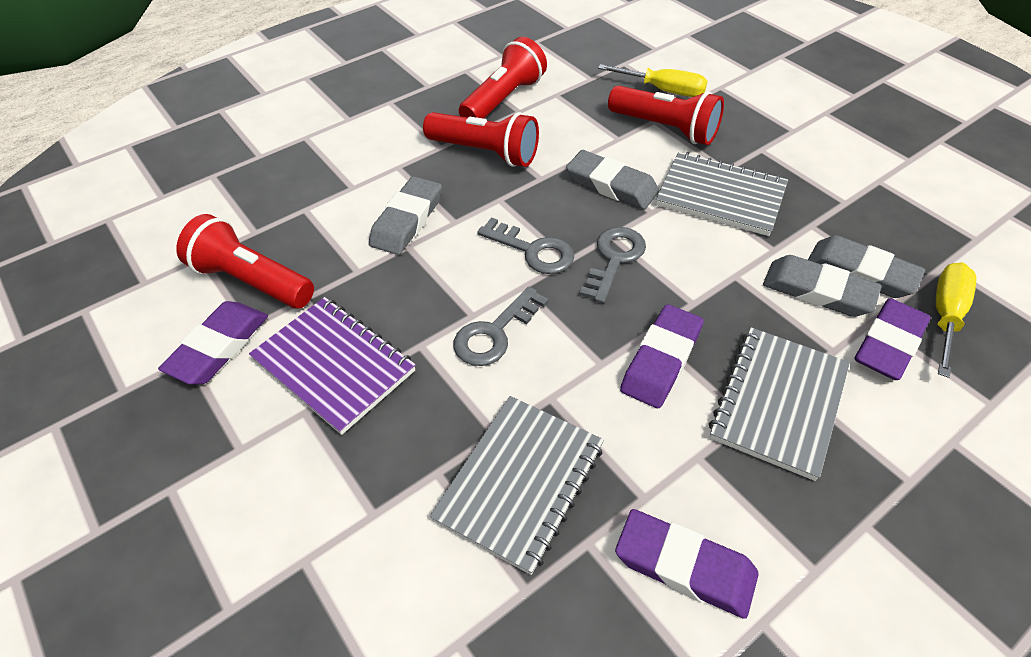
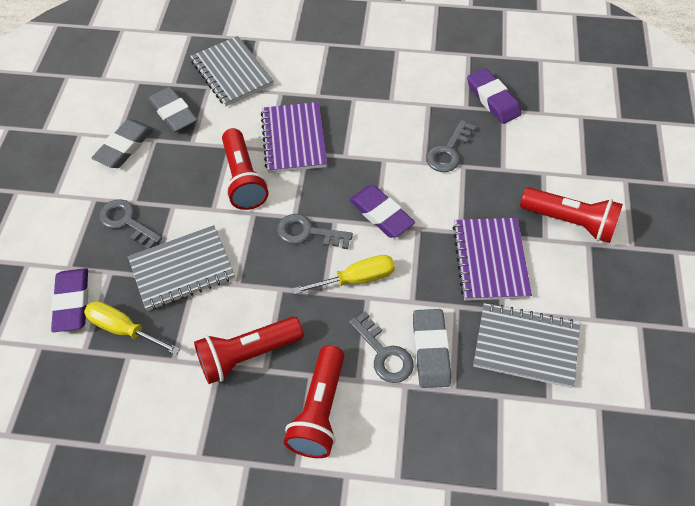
grey eraser: [369,176,442,255] [566,150,659,209] [763,255,882,317] [808,235,925,298] = 4 -> [92,119,154,168] [148,87,198,132] [413,309,451,388] = 3
grey key: [453,286,549,366] [477,217,574,274] [580,227,646,303] = 3 -> [99,199,162,249] [277,214,353,249] [349,311,414,383] [426,120,476,172] = 4
purple eraser: [158,301,268,385] [615,509,759,619] [620,304,704,408] [855,298,930,380] = 4 -> [51,268,88,332] [349,185,415,238] [467,68,522,124] = 3
purple notebook: [249,297,416,435] = 1 -> [261,102,327,173] [452,218,532,301] = 2

